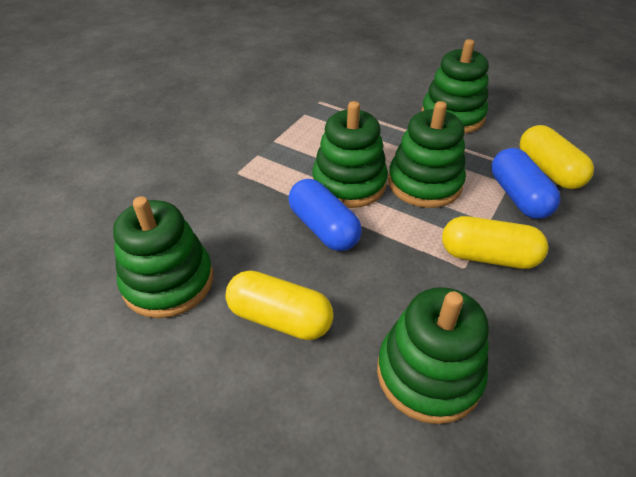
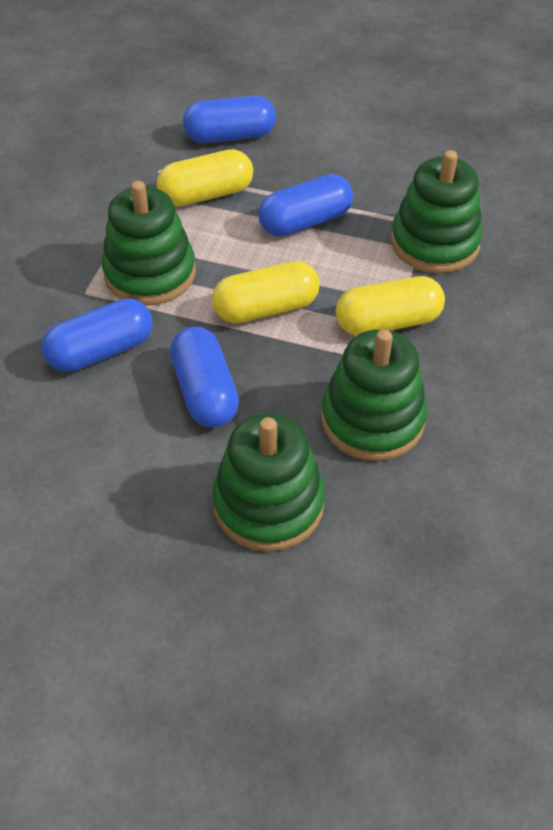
blue capsule: [288,179,362,251] [492,148,560,219] = 2 -> [42,298,153,372] [170,327,239,428] [183,96,276,143] [258,174,353,237] = 4
green stacking toy: [113,196,213,318] [312,101,388,208] [377,287,489,424] [388,101,466,208] [421,39,489,134] = 5 -> [102,181,196,306] [212,413,325,552] [321,329,428,461] [391,150,483,273] = 4

